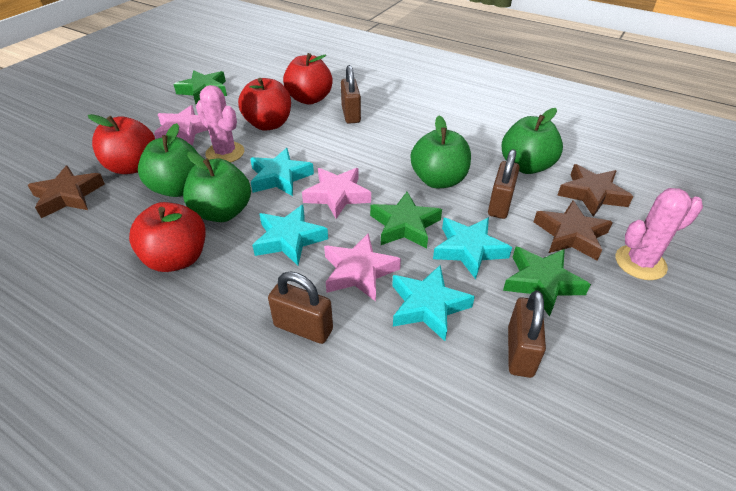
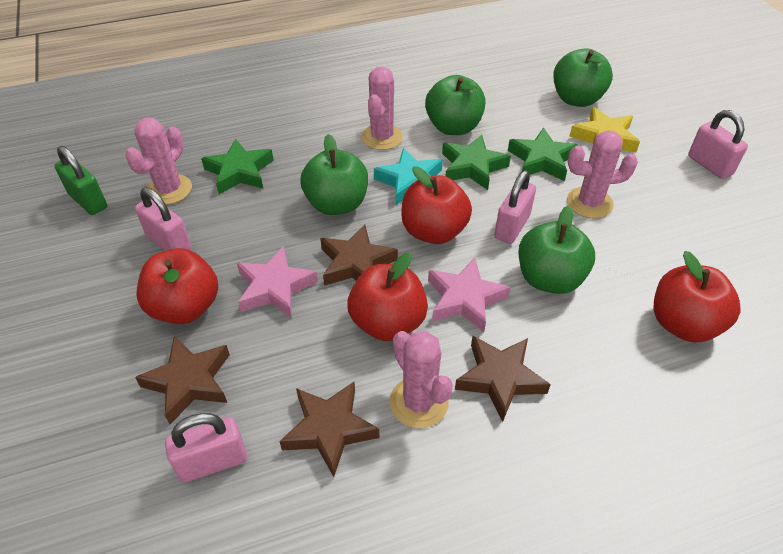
brown padlock: [268,271,333,344] [341,65,361,124] [488,149,520,219] [508,290,546,378] = 4 -> none = 0
brown star: [28,165,105,218] [534,200,613,261] [557,164,634,217] = 3 -> [135,336,230,424] [279,382,380,477] [320,224,398,286] [455,336,551,422] = 4
green padlock: none = 0 -> [54,146,107,215] = 1
pink cactus: [196,85,244,163] [616,188,703,280] = 2 -> [125,118,192,205] [361,67,403,150] [390,331,453,428] [567,130,638,219] = 4
pink padlock: none = 0 -> [135,187,191,251] [165,413,247,483] [494,170,536,244] [688,110,748,179] = 4
pink star: [154,105,208,145] [302,168,371,219] [324,233,401,301] = 3 -> [237,246,318,318] [428,258,511,332] = 2
turquoise star: [250,148,314,196] [252,205,328,266] [392,265,475,341] [433,217,512,279] = 4 -> [374,148,443,206] = 1
yellow star: none = 0 -> [569,107,640,152] = 1

